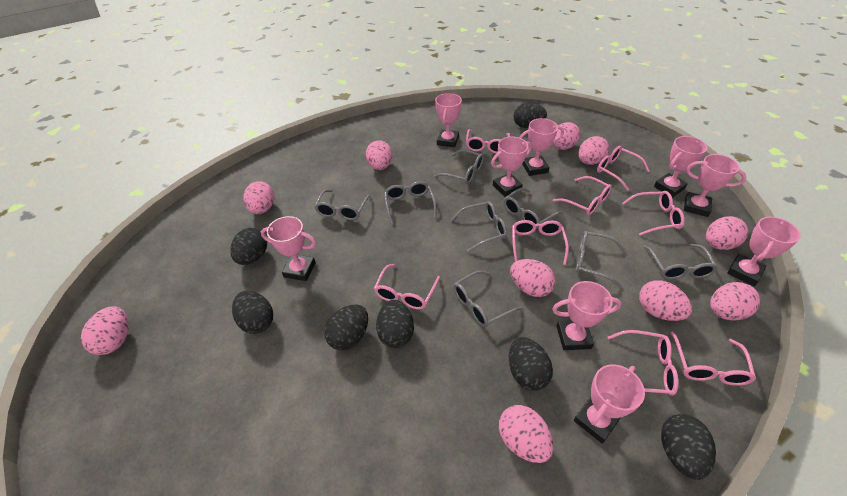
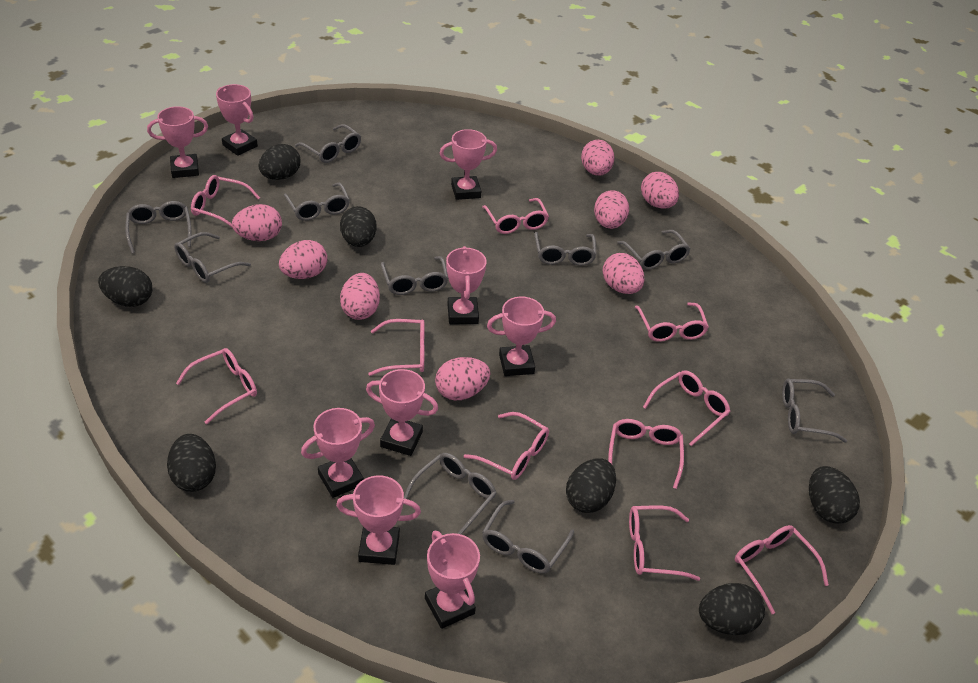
grey glasses: [314,190,371,220] [384,181,436,225] [434,149,484,184] [451,201,507,252] [454,271,523,327] [504,188,563,229] [576,231,625,287] [643,244,718,279] = 8 -> [125,201,191,254] [174,232,251,283] [284,183,350,221] [295,124,361,163] [381,256,448,295] [404,453,497,535] [482,500,574,573] [534,232,597,266] [617,230,691,270] [782,378,847,443] = 10
pink egg: [81,306,129,355] [243,181,275,214] [366,140,392,170] [499,405,554,463] [510,259,556,297] [552,122,580,150] [578,136,609,165] [639,280,692,321] [706,216,748,250] [710,282,760,321] = 10 -> [232,204,282,241] [279,240,328,279] [340,273,380,320] [435,357,490,401] [581,140,614,176] [594,190,629,229] [603,253,645,294] [641,172,679,209] = 8
pink glasses: [374,264,440,310] [466,129,510,154] [512,220,569,265] [553,176,612,215] [597,146,650,191] [608,330,679,396] [622,191,685,236] [670,331,756,386] = 8 -> [176,348,257,424] [191,175,260,228] [368,319,425,376] [464,412,549,480] [482,198,549,234] [608,419,684,489] [629,506,700,581] [635,303,709,342] [643,371,731,446] [735,525,829,614] = 10

